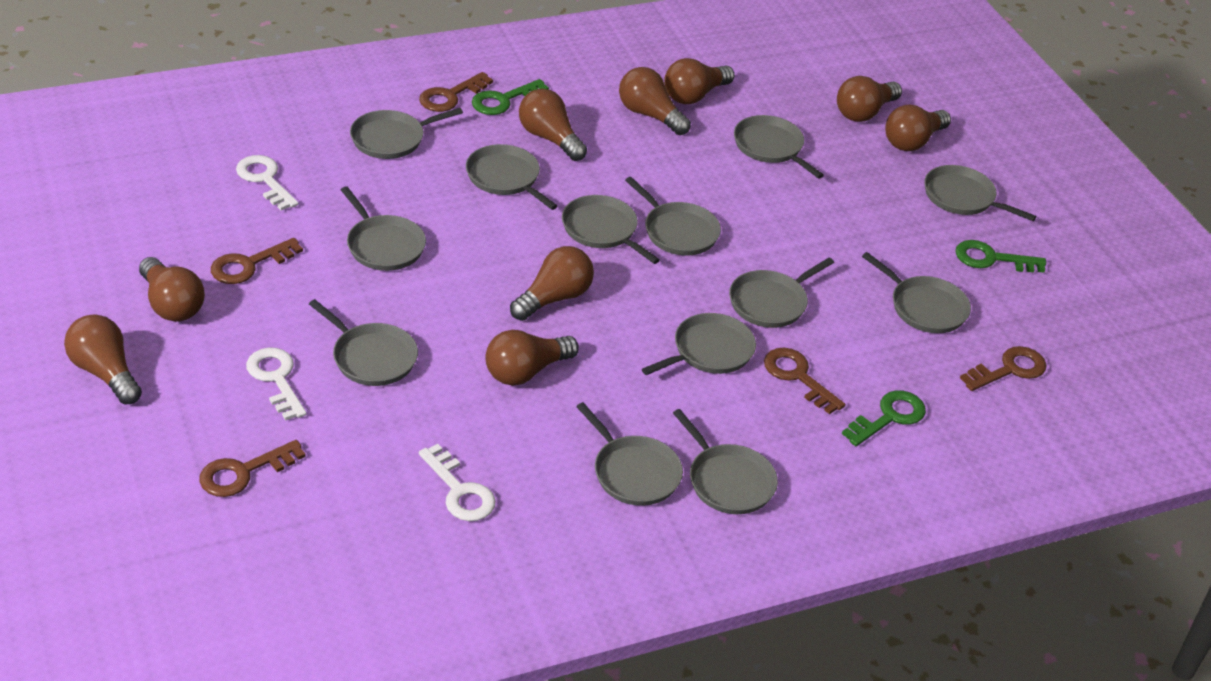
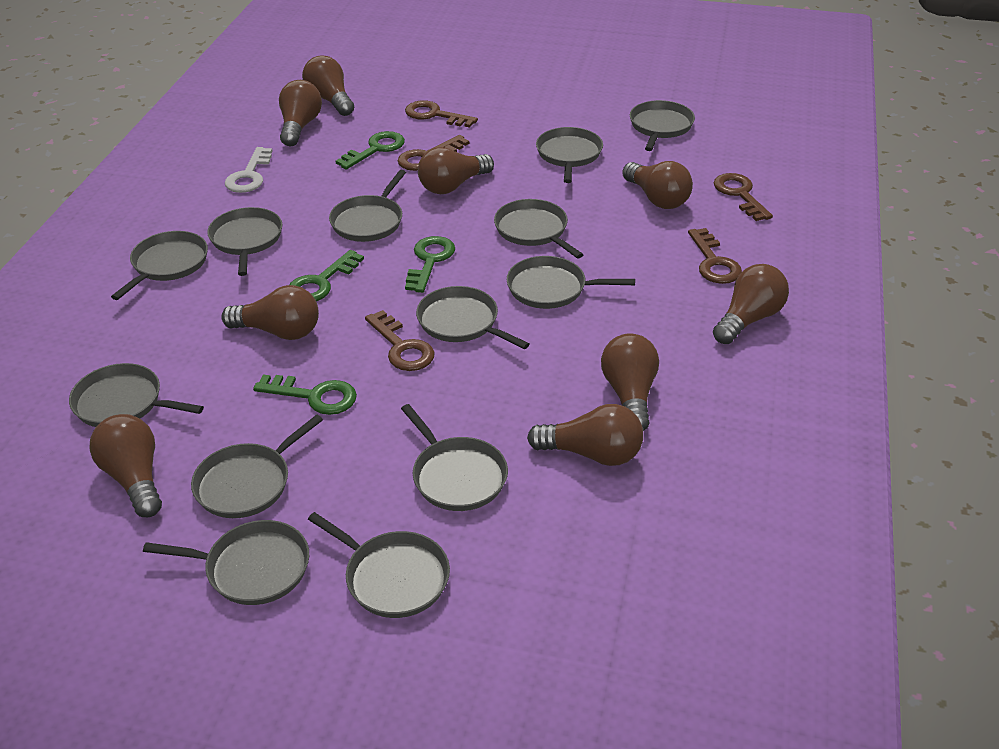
green key: [472,79,549,115] [842,390,926,446] [955,240,1046,273] = 3 -> [253,374,357,415] [290,250,364,301] [335,131,405,170] [405,236,455,293] = 4
white key: [236,155,298,210] [246,347,307,421] [419,444,496,521] = 3 -> [225,147,273,193] = 1

